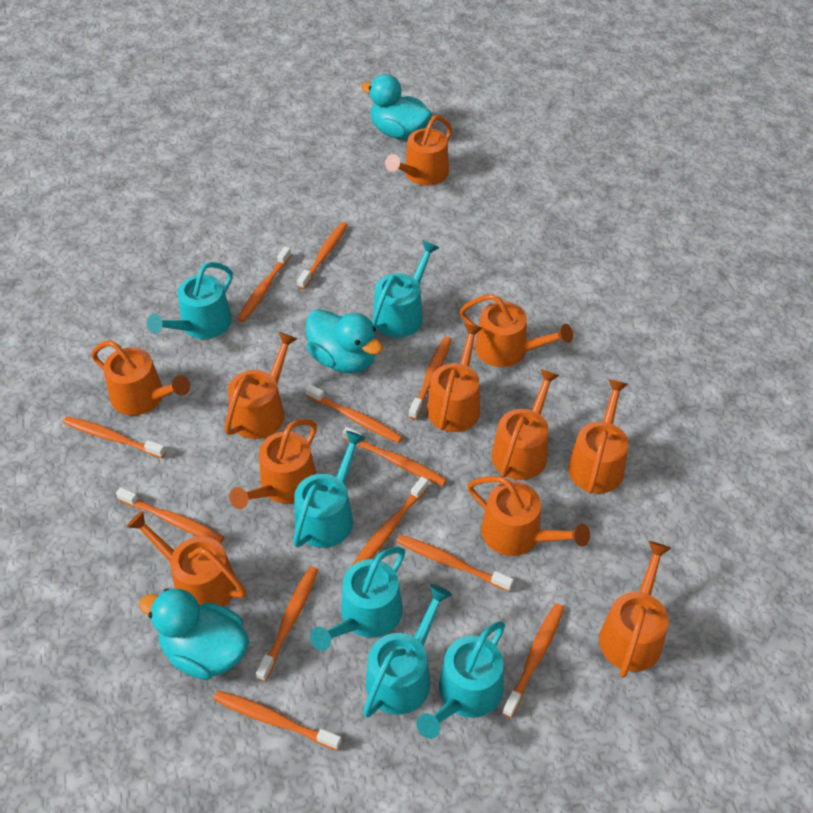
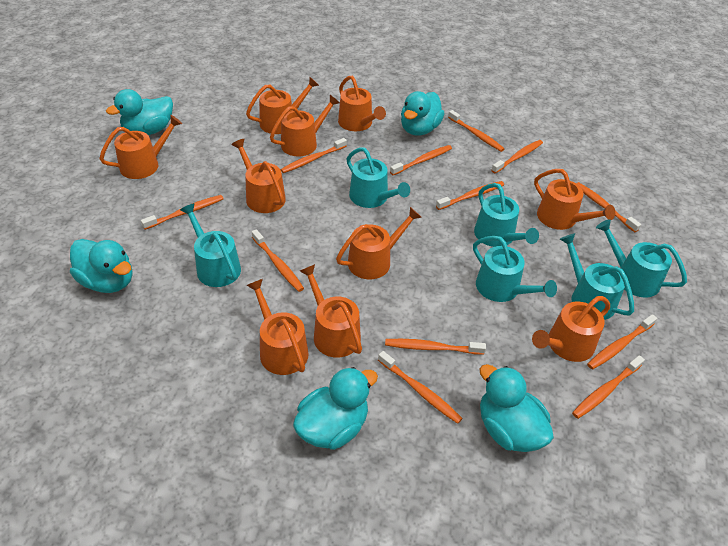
orange watering can: [91,341,190,415] [127,511,246,606] [225,332,297,439] [229,419,317,509] [385,115,452,186] [427,324,482,432] [460,294,573,367] [467,476,590,556] [492,369,560,480] [568,379,629,494] [599,541,671,678] = 11 -> [99,115,182,179] [231,139,286,213] [246,77,319,134] [246,279,309,375] [270,95,340,156] [300,264,362,358] [336,207,422,279] [338,76,386,131] [532,296,610,362] [534,169,615,230] = 10
turquoise duck: [139,588,249,680] [306,309,383,373] [361,74,432,140] = 3 -> [70,239,132,293] [106,89,173,135] [293,367,378,450] [401,91,444,136] [479,364,554,452] = 5

